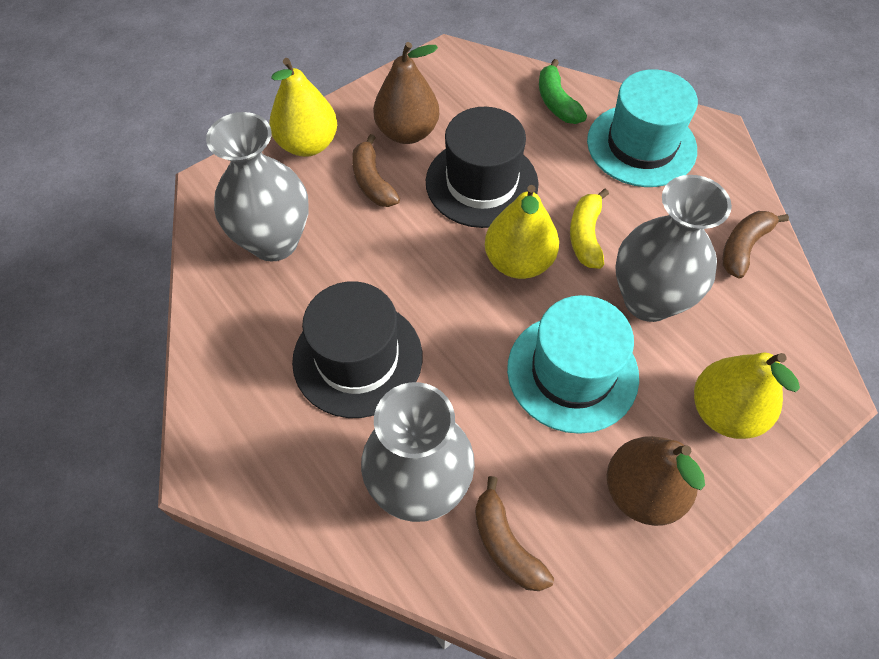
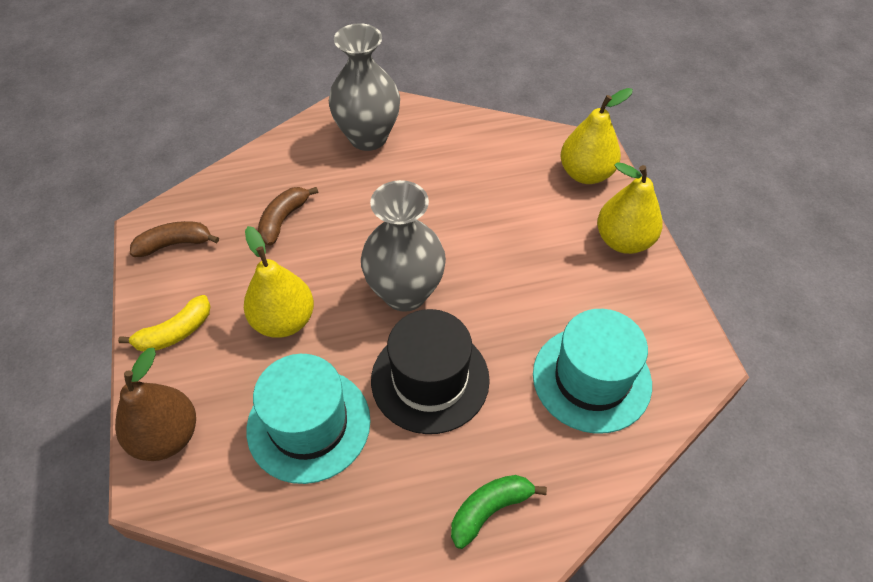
black hat: [292,281,422,418] [426,107,539,228] = 2 -> [371,309,490,434] = 1
brown banana: [352,134,400,207] [475,476,554,591] [723,211,789,279] = 3 -> [130,221,219,257] [258,187,318,246] = 2
brown pear: [373,42,439,144] [607,436,705,526] = 2 -> [115,348,196,461] = 1
grey vase: [206,112,309,261] [361,382,475,522] [615,175,732,322] = 3 -> [329,23,400,151] [361,180,446,312] = 2

